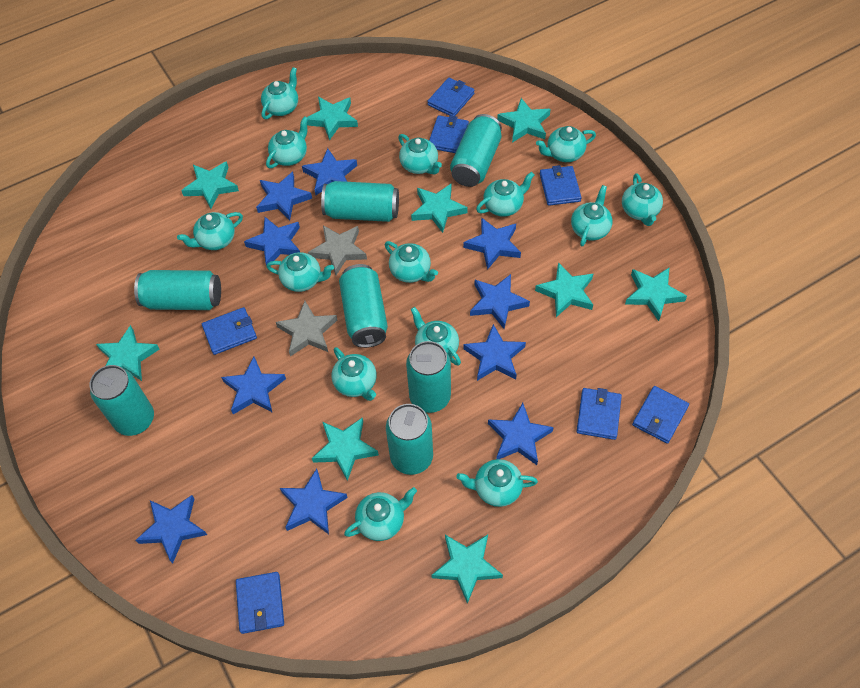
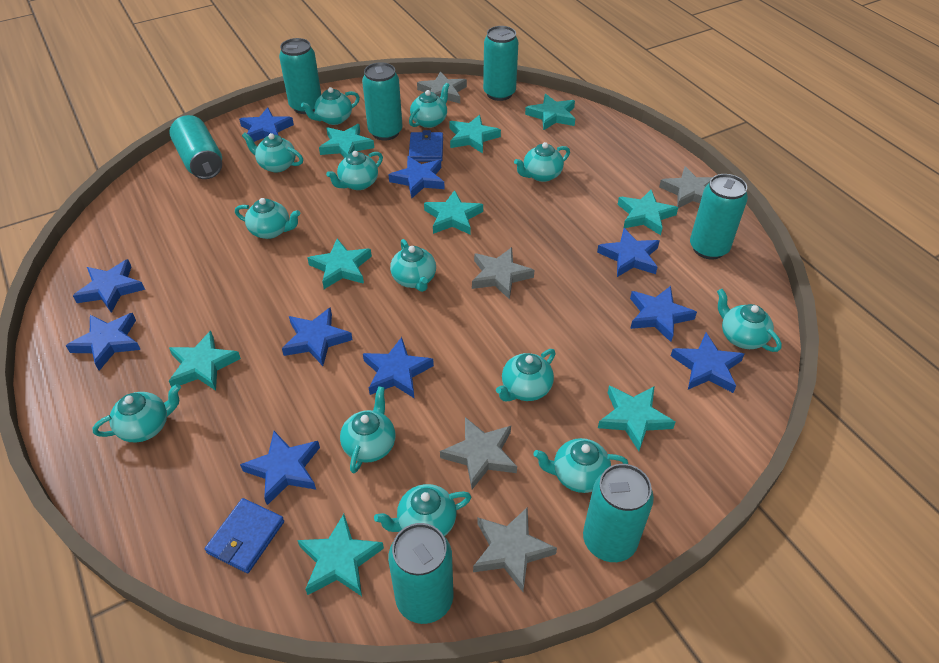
blue wallet: [202,307,257,355] [236,572,284,634] [427,78,475,116] [429,115,469,153] [540,165,582,206] [576,388,622,440] [632,386,689,444] = 7 -> [205,498,284,573] [409,130,443,162] = 2
grey star: [276,301,337,357] [308,225,367,275] = 2 -> [417,71,467,103] [440,417,517,489] [472,247,535,300] [473,507,557,592] [659,166,712,208] = 5
turquoise teapot: [177,212,243,250] [261,67,298,119] [266,116,308,168] [266,252,334,292] [332,347,377,401] [344,487,417,541] [385,241,438,283] [398,134,442,174] [411,307,461,366] [456,459,538,507] [476,172,535,217] [536,126,596,162] [571,185,613,246] [622,173,663,226] = 14 -> [92,384,181,443] [235,198,300,239] [242,132,303,173] [301,87,360,125] [326,151,383,190] [340,386,395,473] [374,484,471,536] [390,239,436,292] [409,83,449,128] [496,349,556,401] [514,142,570,182] [533,438,628,493] [717,289,782,352] = 13

